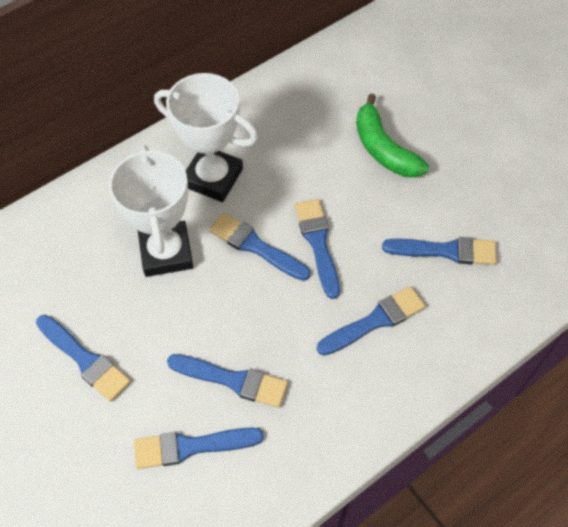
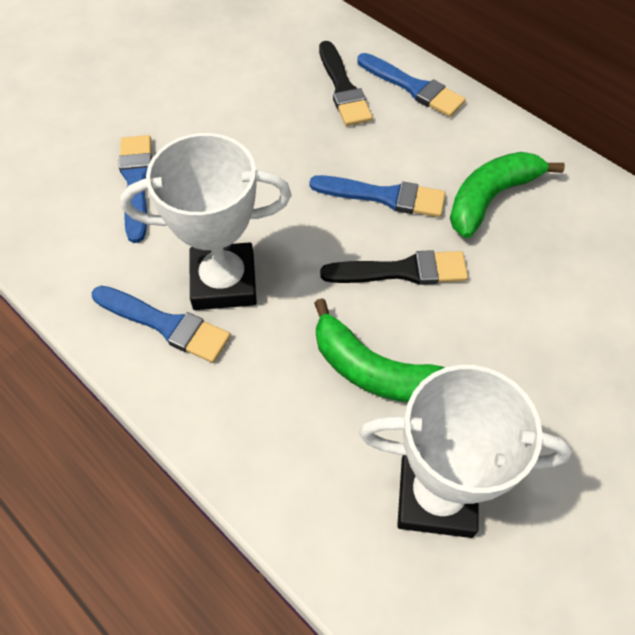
black brush: none = 0 -> [319,41,373,126] [320,250,468,285] = 2
blue brush: [36,315,130,402] [134,428,264,469] [167,354,288,408] [209,213,310,281] [295,199,340,299] [317,286,425,356] [382,237,497,265] = 7 -> [92,286,231,363] [119,135,152,243] [309,175,446,217] [357,53,466,117] = 4
green banana: [356,93,429,177] = 1 -> [314,298,445,402] [450,152,565,238] = 2

